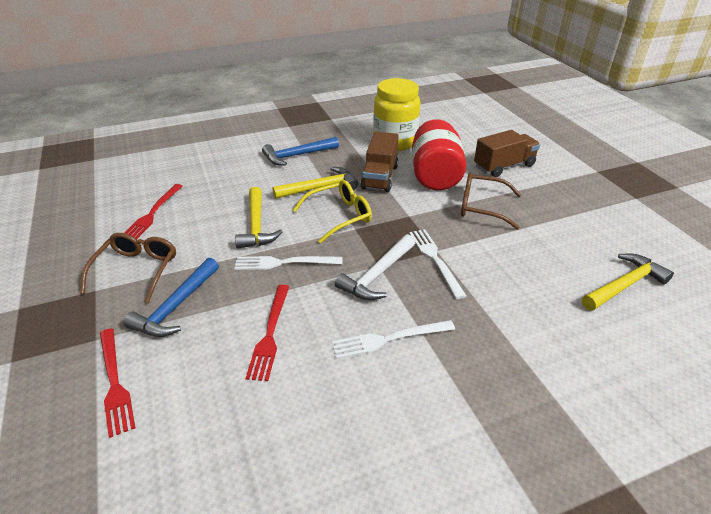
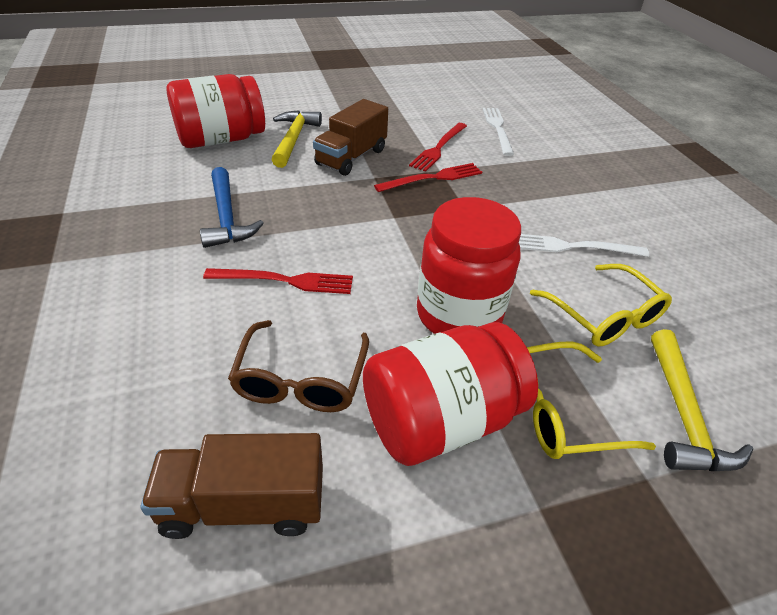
blue hammer: [123,257,219,337] [262,137,339,166] = 2 -> [200,167,264,248] = 1
brown glasses: [80,233,176,303] [461,172,521,229] = 2 -> [228,320,369,412] = 1
red jar: [412,120,466,190] = 1 -> [167,74,265,148] [363,322,538,466] [417,197,521,334] = 3
white fork: [234,256,343,270] [332,320,455,359] [409,229,466,299] = 3 -> [483,108,514,156] [519,234,649,257] = 2
white hammer: [335,234,415,300] = 1 -> none = 0
yellow glasses: [293,180,372,243] = 1 -> [527,342,656,459] [530,264,672,347] = 2
yellow hammer: [235,187,282,249] [272,167,358,199] [582,254,674,311] = 3 -> [272,110,322,168] [651,329,753,471] = 2
yellow jar: [373,78,421,151] = 1 -> none = 0

